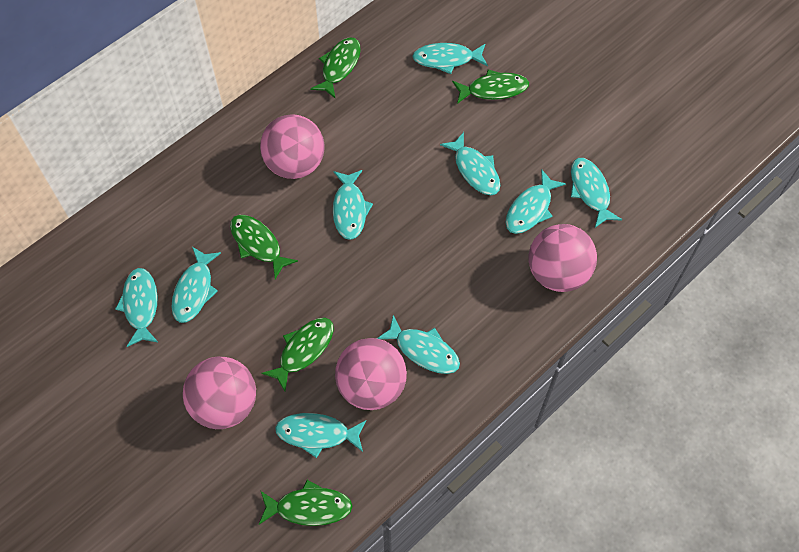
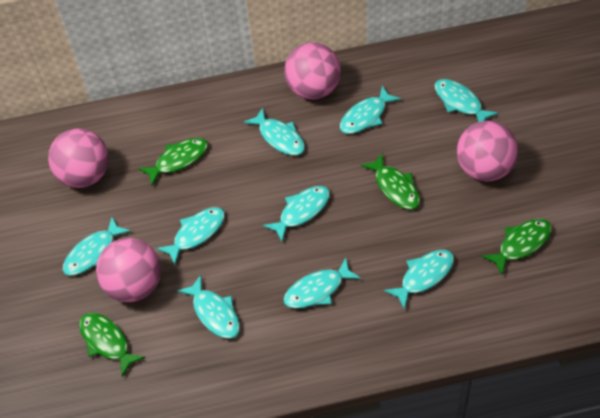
green fish: [230,215,298,279] [259,480,352,526] [261,318,334,391] [310,37,361,99] [452,70,529,104] = 5 -> [79,313,146,377] [138,138,208,185] [361,153,420,210] [482,219,552,275] = 4

